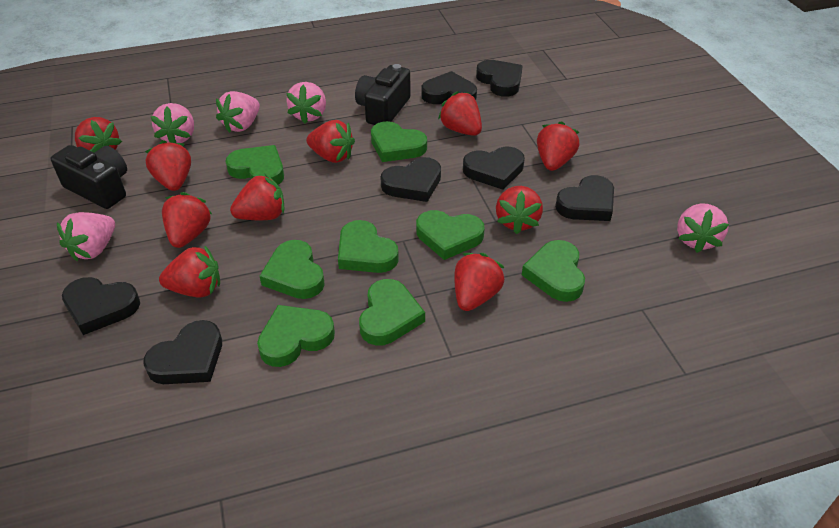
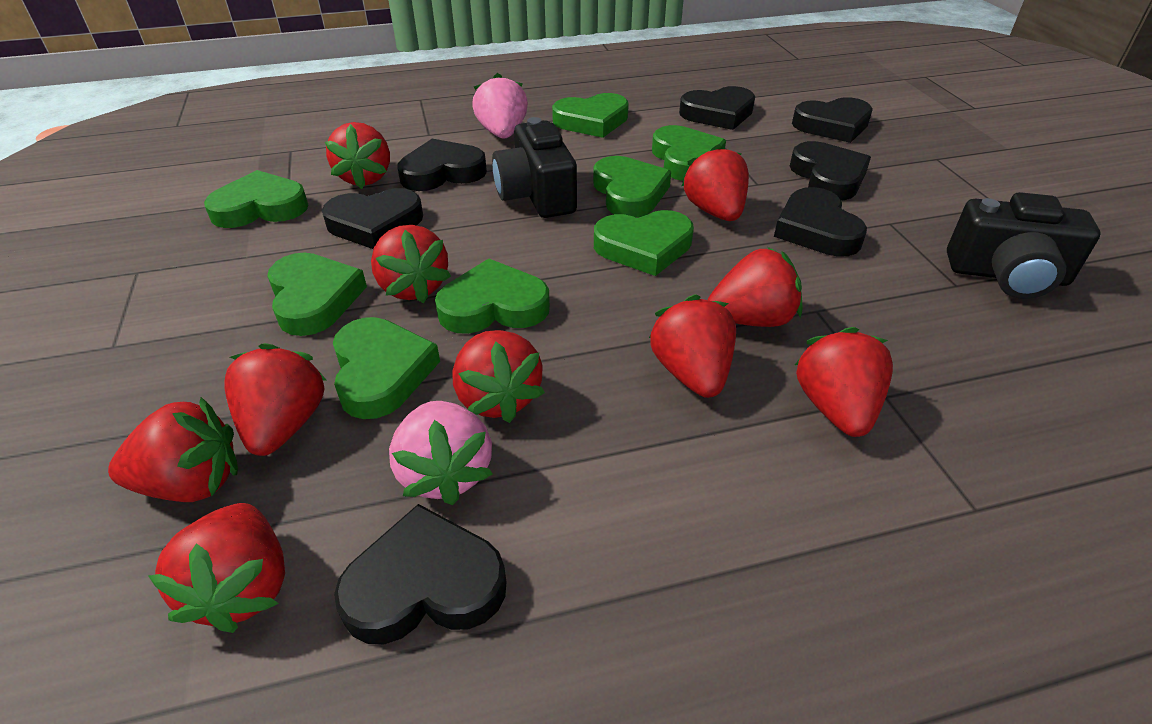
pink strawberry: [57,212,115,261] [150,103,194,143] [216,91,260,133] [286,82,326,124] [677,204,729,253] = 5 -> [389,401,493,505] [472,73,528,139] = 2

